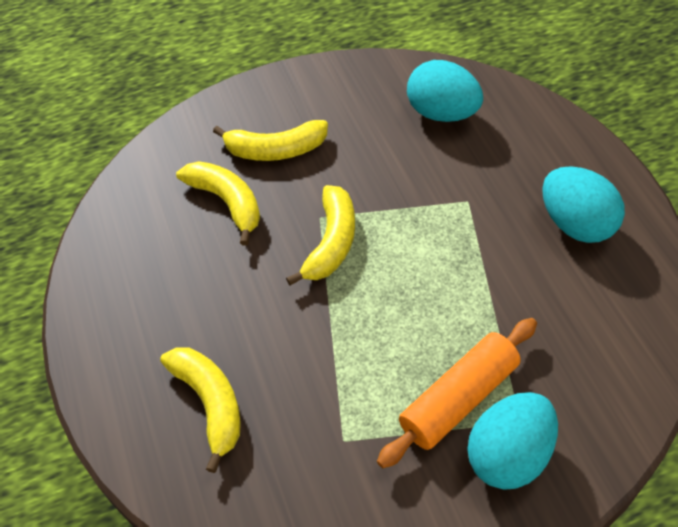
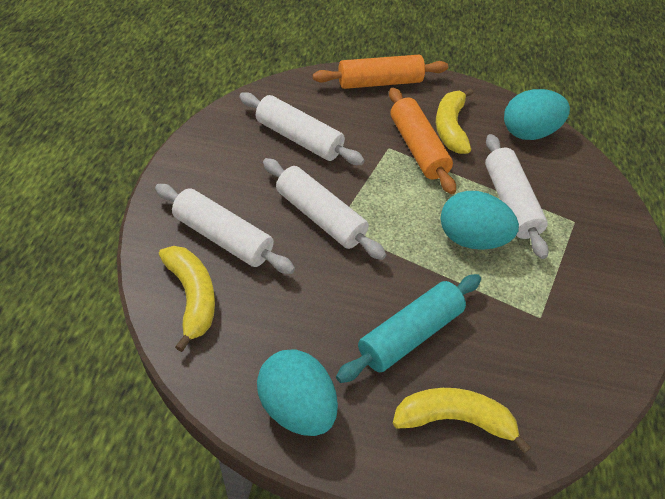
orange rolling pin: [377,318,537,468] = 1 -> [313,55,448,89] [389,88,456,194] = 2
turquoise rolling pin: none = 0 -> [336,274,481,383] = 1
white rolling pin: none = 0 -> [155,184,295,274] [239,92,365,165] [263,158,386,260] [485,134,549,259] = 4
yellow banana: [160,348,241,473] [176,161,260,246] [213,120,328,161] [286,185,355,285] = 4 -> [159,246,215,352] [393,388,531,454] [436,88,473,154] = 3

